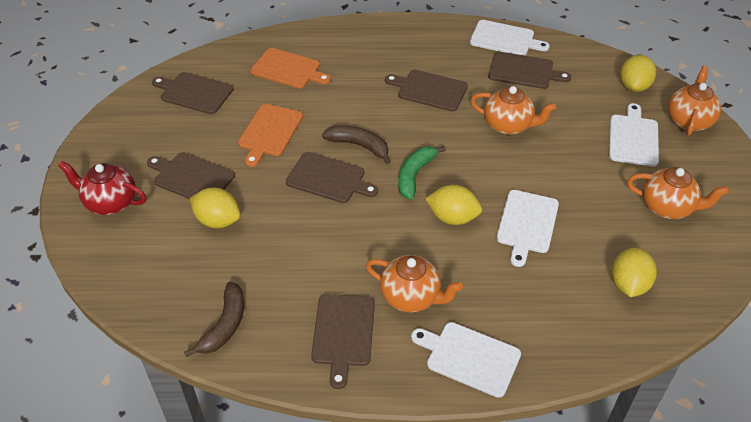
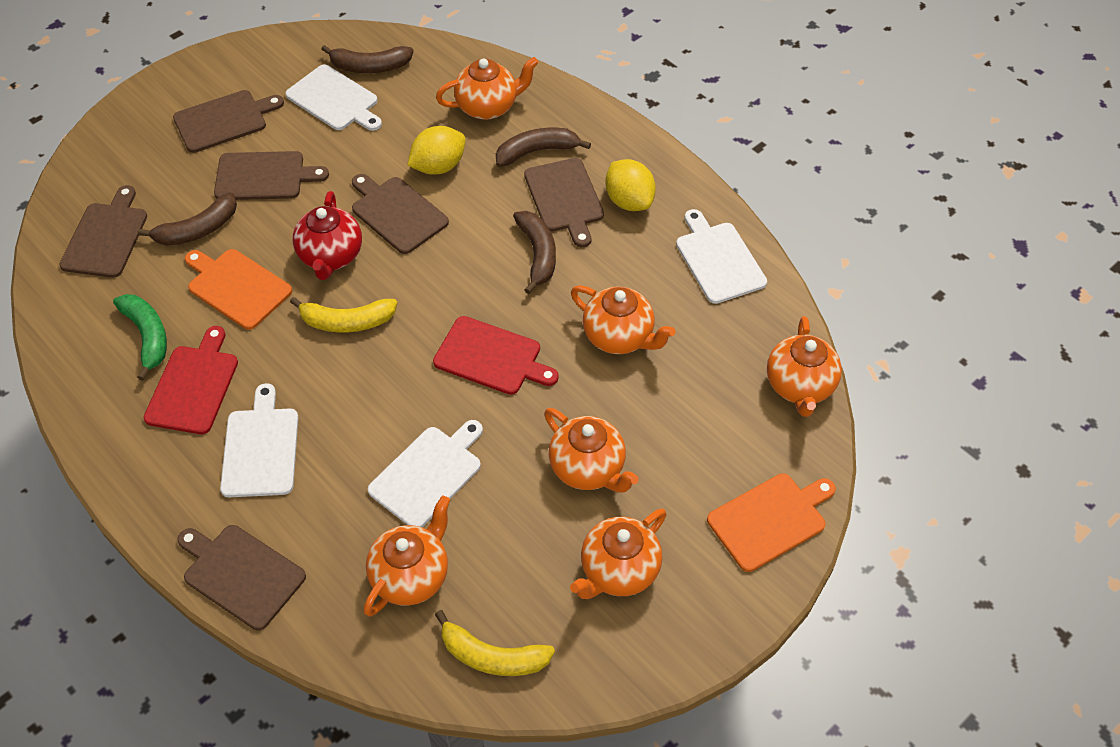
brown banana: [184,282,244,357] [322,126,391,164] = 2 -> [138,192,237,246] [321,45,414,73] [496,128,591,167] [513,211,556,294] = 4
orange teapot: [366,255,463,312] [470,86,557,135] [627,167,729,219] [668,66,721,136] = 4 -> [364,496,450,616] [436,57,539,120] [544,408,639,493] [570,509,667,599] [571,285,676,354] [767,316,842,417] = 6
red cutting board: none = 0 -> [144,326,238,434] [433,316,559,395] = 2
yellow banana: none = 0 -> [290,297,397,332] [435,610,555,676] = 2
yellow lemon: [190,188,241,228] [425,185,482,225] [612,248,657,297] [620,55,656,92] = 4 -> [407,126,466,175] [605,159,656,211] = 2

